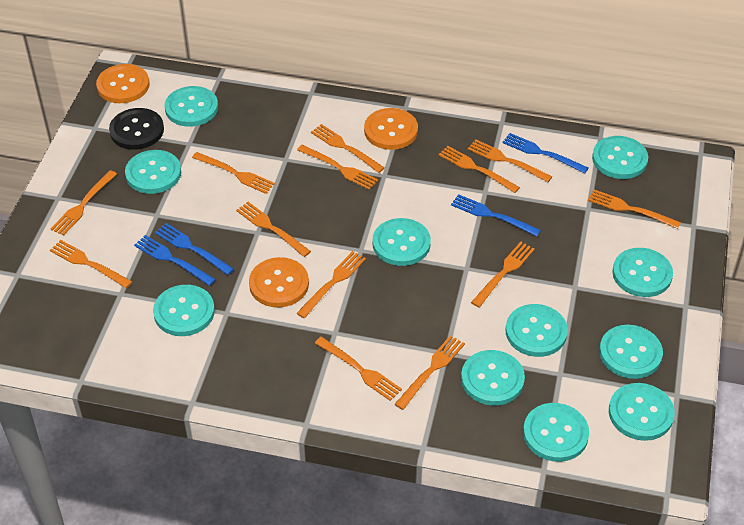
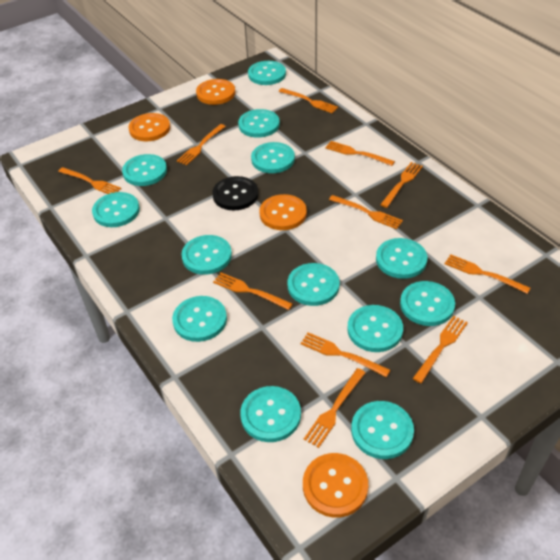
blue fork: [134,235,216,286] [155,223,234,275] [451,194,541,236] [502,133,588,174] = 4 -> none = 0
orange button: [96,64,150,103] [249,257,309,307] [364,108,418,150] = 3 -> [128,113,170,141] [196,79,235,105] [259,194,307,230] [303,453,368,518] = 4
orange fork: [50,240,133,288] [51,170,117,236] [192,152,275,194] [236,202,311,257] [296,251,366,318] [297,145,378,190] [311,124,385,173] [315,337,402,401] [394,335,465,410] [439,146,520,193] [468,140,552,182] [471,242,535,307] [588,189,681,229] = 13 -> [58,167,121,194] [177,124,226,165] [213,273,293,310] [279,88,338,113] [300,332,390,377] [304,368,365,448] [325,141,395,166] [329,195,403,229] [380,162,423,208] [413,316,468,384] [444,254,530,294] = 11
turquoise button: [125,150,181,194] [153,285,215,336] [164,86,218,127] [373,218,431,266] [461,350,525,406] [506,304,568,357] [523,403,589,462] [592,136,648,179] [599,325,663,379] [609,383,675,441] [612,248,673,297] = 11 -> [92,192,140,227] [122,154,167,186] [172,296,227,342] [181,235,232,275] [238,109,280,138] [240,386,301,442] [248,61,286,85] [251,142,295,173] [287,263,340,306] [347,305,403,352] [351,401,414,459] [376,238,427,279] [400,281,455,326] = 13

